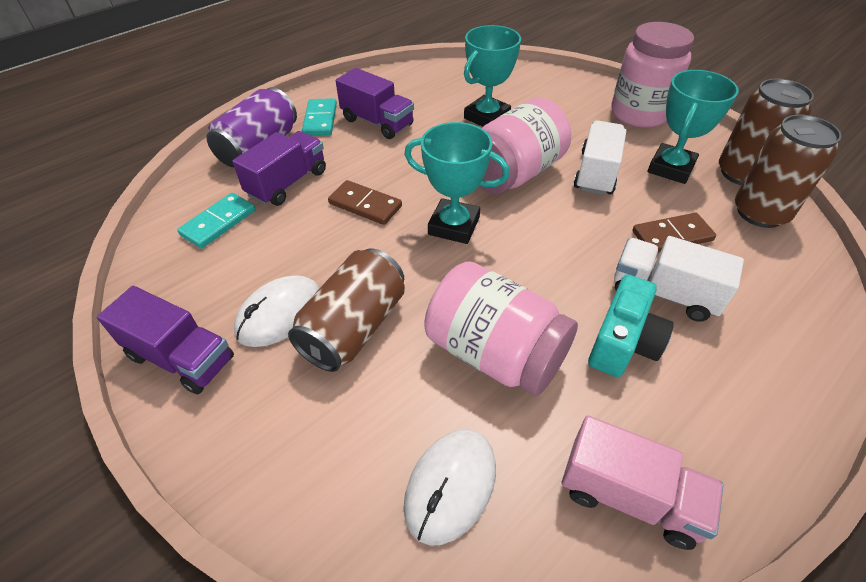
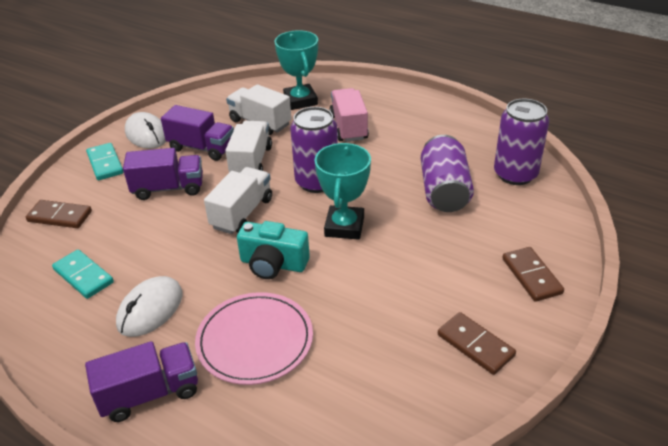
brown can: [288,249,405,372] [719,78,814,185] [735,115,841,228] = 3 -> none = 0
brown domino: [328,180,402,225] [632,213,716,253] = 2 -> [26,200,92,228] [438,312,516,375] [503,247,564,302] = 3
pink jar: [424,262,578,396] [479,98,571,194] [611,22,694,128] = 3 -> none = 0
pink plate: none = 0 -> [195,292,313,385] = 1
purple can: [207,87,297,167] = 1 -> [290,107,338,193] [421,135,474,212] [494,99,549,185] = 3
turquoise trophy: [404,122,510,244] [464,25,521,127] [648,70,739,184] = 3 -> [274,30,318,110] [315,143,371,240] = 2
white truck: [574,120,626,195] [614,236,744,322] = 2 -> [204,167,272,234] [225,121,272,173] [226,84,291,135] = 3

